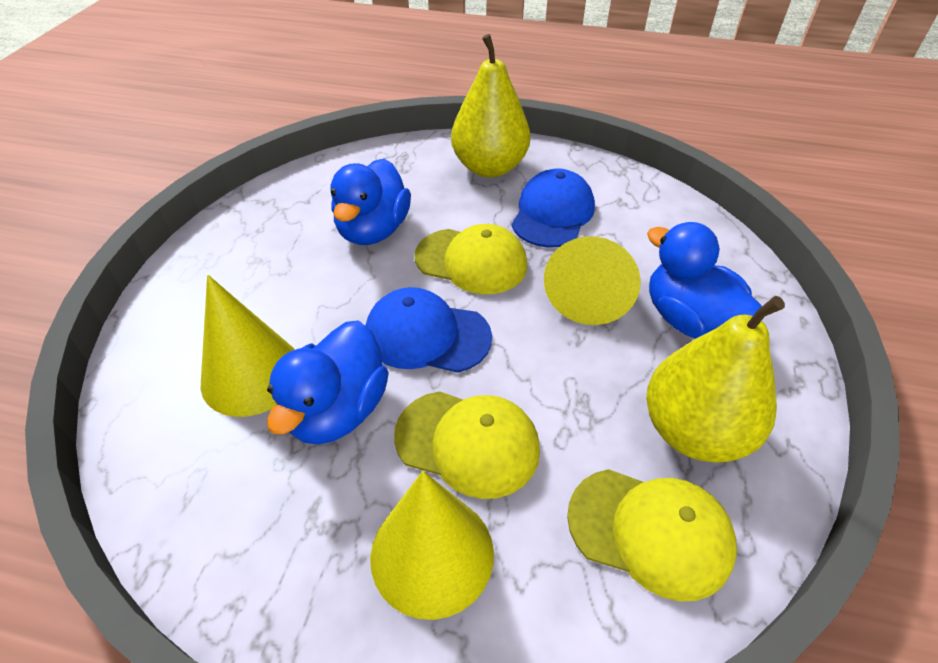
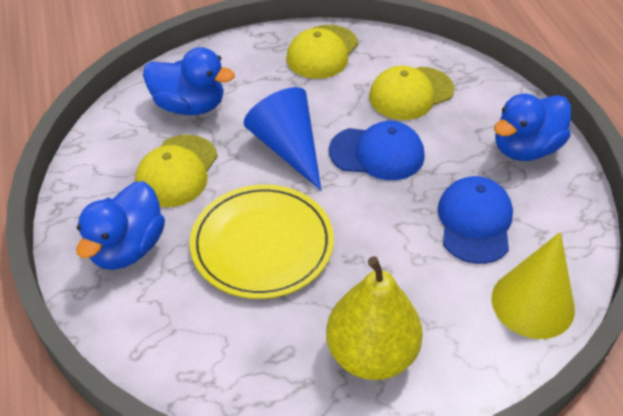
blue cone: none = 0 -> [244,87,321,190] = 1
yellow cone: [201,275,295,417] [370,471,494,620] [544,236,640,325] = 3 -> [492,232,575,339] = 1
yellow pear: [451,34,530,177] [646,296,785,463] = 2 -> [326,256,423,380] = 1
yellow plate: none = 0 -> [190,185,334,299] = 1

